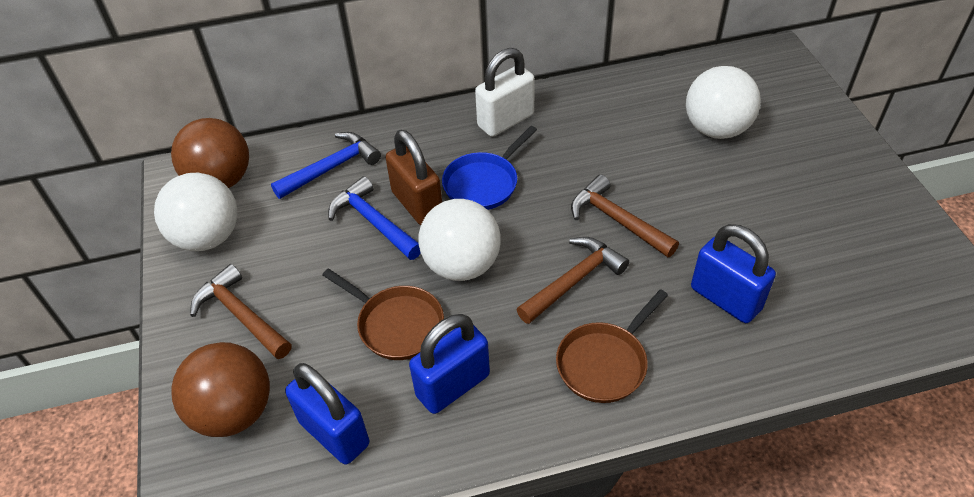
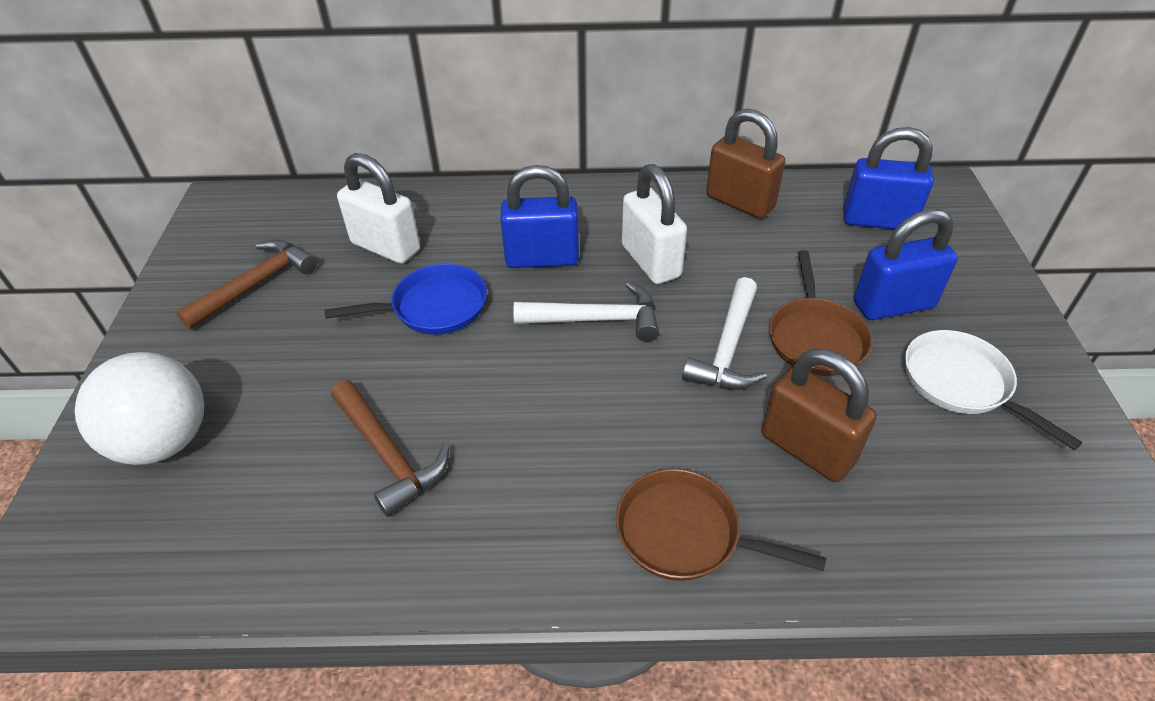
blue hammer: [271,132,381,199] [328,176,420,260] = 2 -> none = 0
brown ball: [171,118,249,188] [171,342,270,437] = 2 -> none = 0
brown hammer: [190,264,292,359] [516,237,629,324] [571,174,679,257] = 3 -> [176,239,317,330] [331,380,449,517] = 2
brown padlock: [385,130,442,225] = 1 -> [706,108,785,219] [762,349,877,482] = 2
white ball: [154,173,238,251] [419,199,501,281] [686,66,761,139] = 3 -> [75,352,204,465] = 1
white hammer: none = 0 -> [513,282,659,341] [682,277,767,390] = 2
white padlock: [475,48,535,137] = 1 -> [337,153,420,264] [622,164,687,284] = 2
white pan: none = 0 -> [905,330,1083,450] = 1

